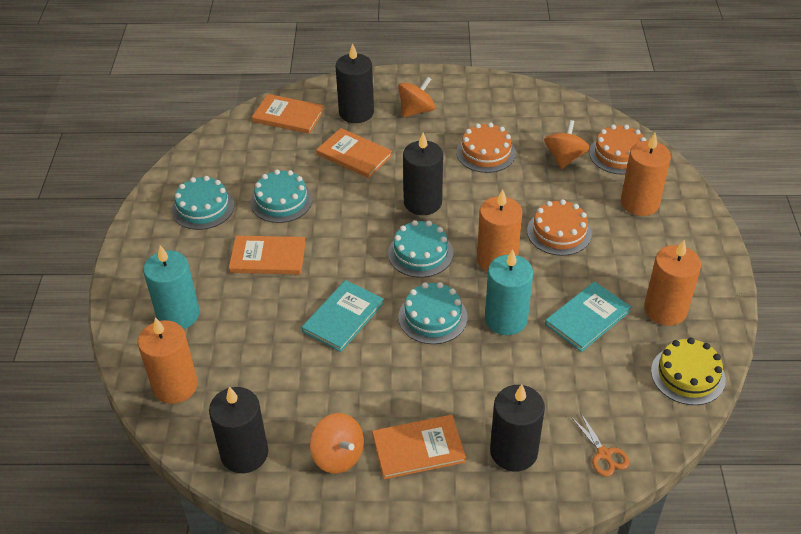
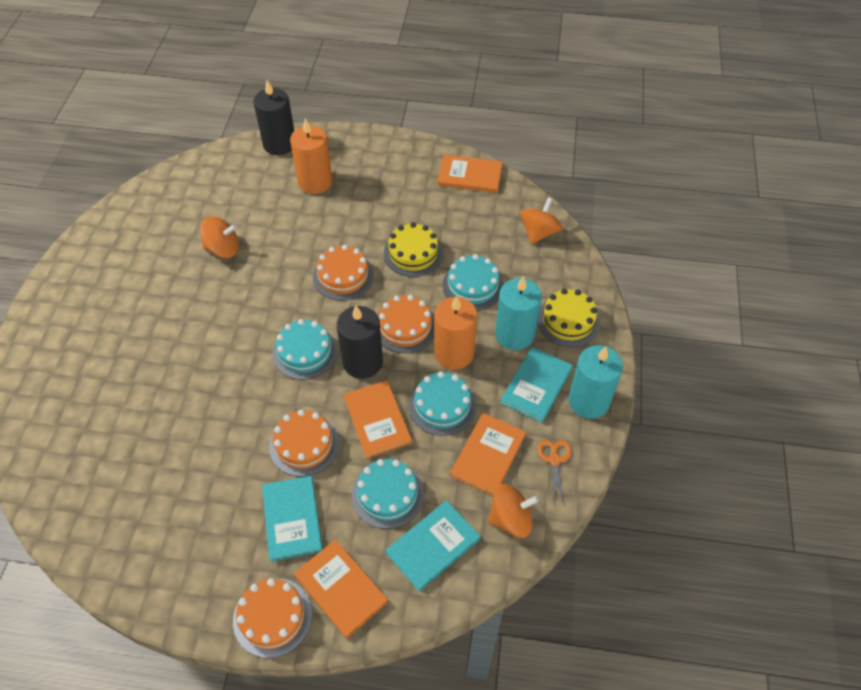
black candle: [209,386,268,473] [335,43,374,123] [403,133,443,215] [490,384,545,471] = 4 -> [253,80,294,155] [337,306,383,379] = 2
orange cake: [456,123,516,173] [527,199,592,256] [589,124,646,175] = 3 -> [233,578,312,658] [269,409,339,477] [313,245,374,300] [378,295,434,353] = 4
orange candle: [138,317,198,404] [477,189,522,272] [621,133,671,216] [644,240,701,326] = 4 -> [290,118,332,194] [434,296,477,370] = 2
turquoise book: [301,280,384,352] [545,281,631,352] = 2 -> [262,476,323,562] [385,500,481,592] [500,347,573,423] = 3
yellow cake: [651,338,726,405] = 1 -> [384,222,443,277] [537,289,600,347] = 2

